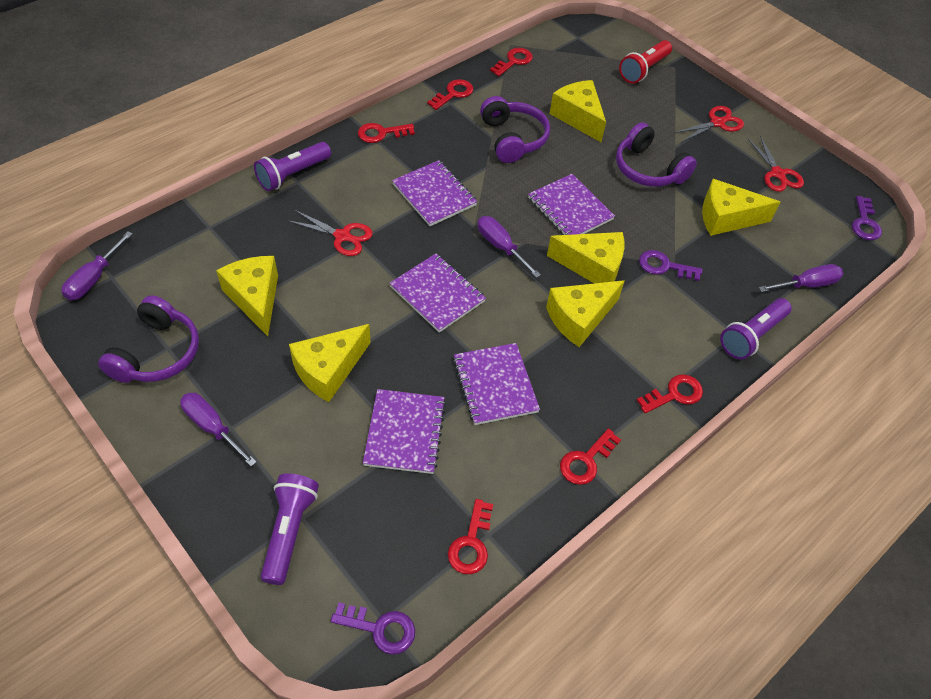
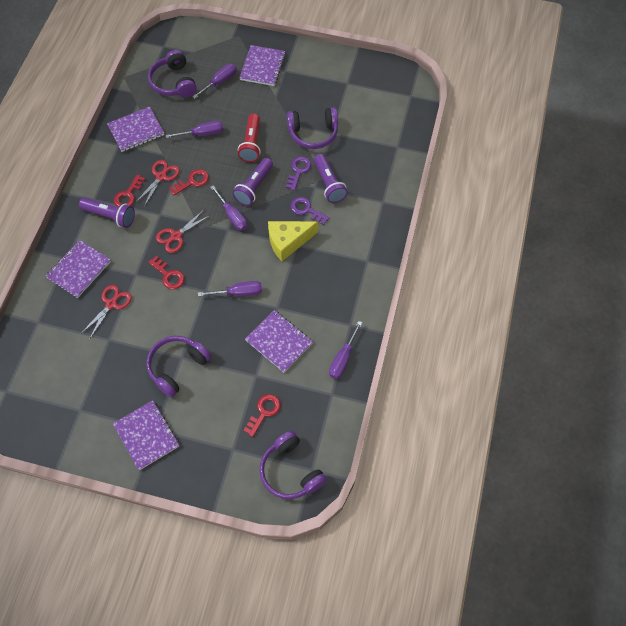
purple headphones: [98,295,199,383] [480,96,550,163] [616,122,697,187] = 3 -> [146,336,211,398] [148,50,197,98] [259,431,327,499] [287,107,338,149] = 4
purple key: [331,602,415,654] [639,250,702,281] [852,196,882,240] = 3 -> [286,156,311,191] [290,197,330,225] = 2
purple screwdriver: [61,231,133,300] [180,393,257,466] [478,216,541,278] [759,264,843,292] = 4 -> [166,121,223,138] [192,64,237,99] [198,281,262,296] [210,185,247,231] [329,321,362,379] = 5
red key: [358,123,415,143] [427,79,473,110] [448,499,493,574] [490,48,533,76] [560,428,621,485] [637,374,703,413] = 6 -> [114,174,145,206] [148,256,185,289] [169,169,209,195] [244,394,281,437] = 4
yellow cheese: [216,256,278,336] [289,324,371,402] [546,280,625,347] [547,232,624,284] [550,80,606,142] [702,179,780,236] = 6 -> [268,221,318,261] = 1

